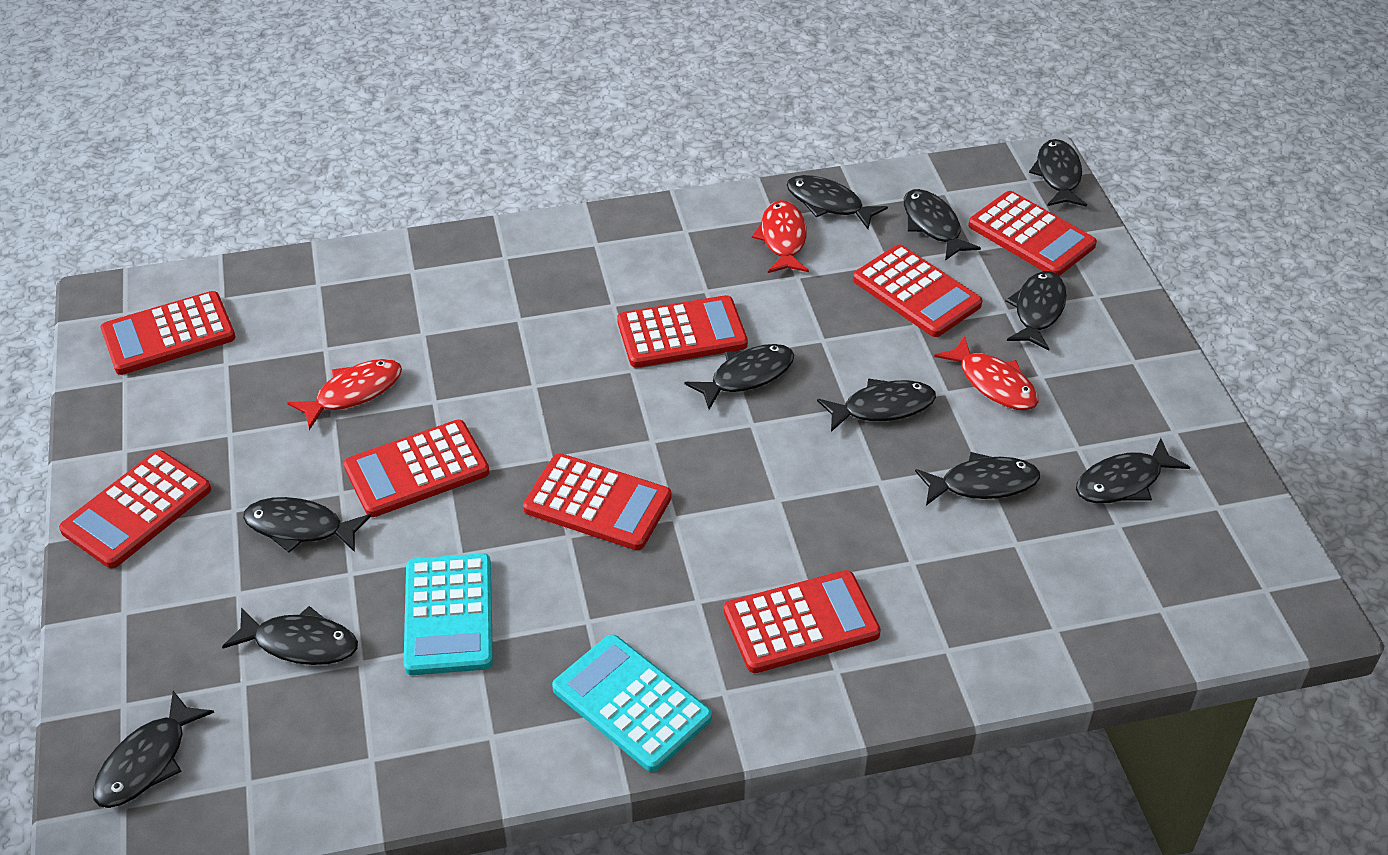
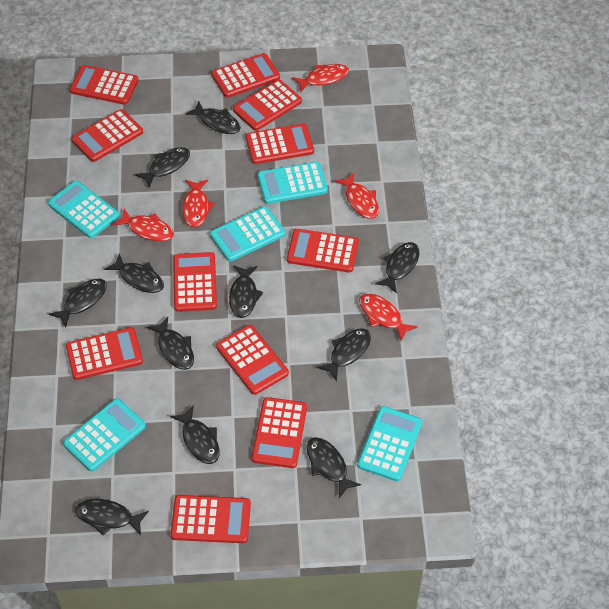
red calculator: [59,450,211,568] [101,291,236,375] [343,420,490,517] [523,453,672,550] [617,295,748,368] [724,570,881,673] [853,244,982,337] [968,191,1097,276] = 8 -> [66,327,143,380] [70,65,139,105] [72,109,143,162] [171,495,251,543] [173,252,217,312] [212,53,280,98] [216,325,289,395] [233,80,302,131] [245,123,314,164] [252,397,307,468] [287,229,359,273] = 11
red fish: [287,359,402,430] [752,200,809,273] [934,336,1038,410] = 3 -> [113,208,174,242] [182,180,215,227] [292,64,349,93] [334,172,379,219] [359,294,418,341] = 5
turquoise calculator: [404,553,493,675] [552,634,712,772] = 2 -> [48,181,119,238] [63,398,146,472] [210,206,285,262] [258,162,328,204] [357,406,422,481] = 5

